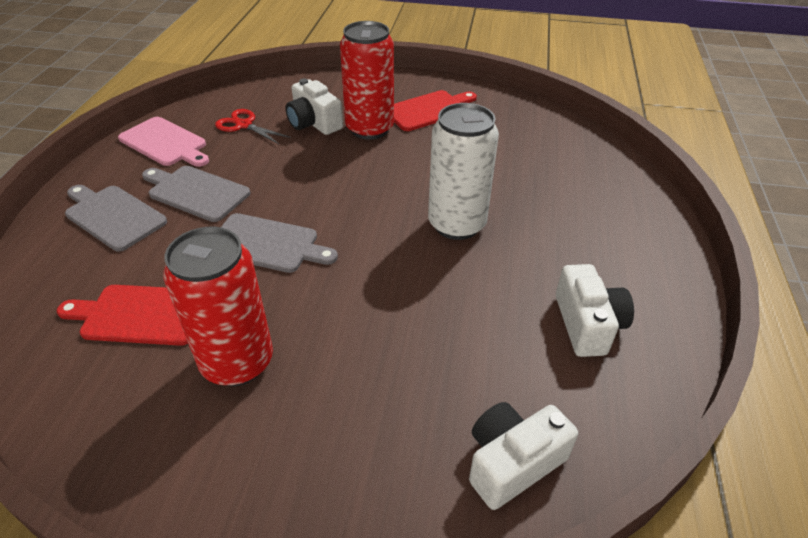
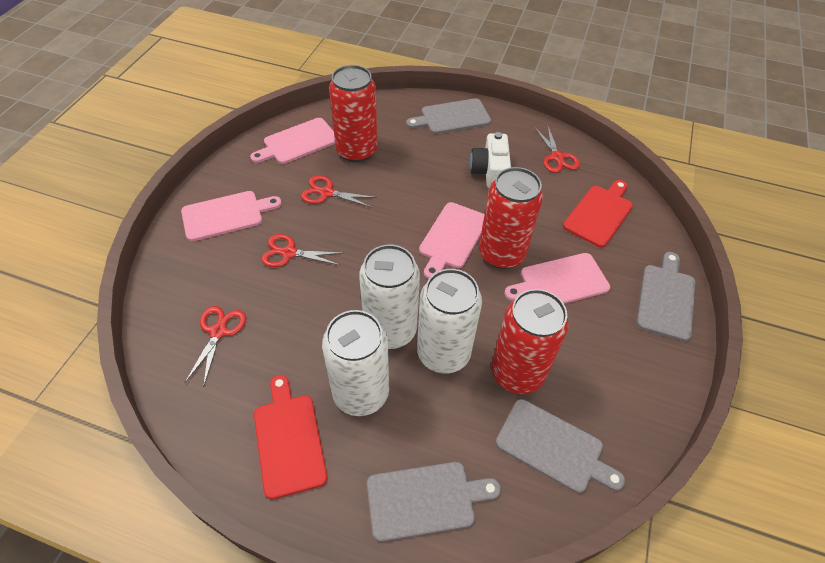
grey cutting board: [65,185,167,252] [142,166,250,222] [221,213,338,273] = 3 -> [367,462,501,542] [406,98,491,134] [496,399,625,493] [636,252,695,341] = 4
pink cutting board: [118,117,209,167] = 1 -> [181,191,282,241] [250,118,335,164] [419,202,485,279] [504,253,610,304] = 4
red can: [163,227,273,386] [340,21,394,140] = 2 -> [329,65,378,163] [479,167,543,269] [491,289,569,394] = 3
red scissors: [215,109,291,144] = 1 -> [185,306,246,387] [261,234,342,267] [301,175,377,208] [535,125,580,173] = 4
white camera: [286,78,343,135] [469,402,578,510] [556,264,634,357] = 3 -> [470,132,511,188] = 1
white can: [428,103,499,240] = 1 -> [322,310,389,416] [359,245,420,349] [417,269,482,373] = 3

